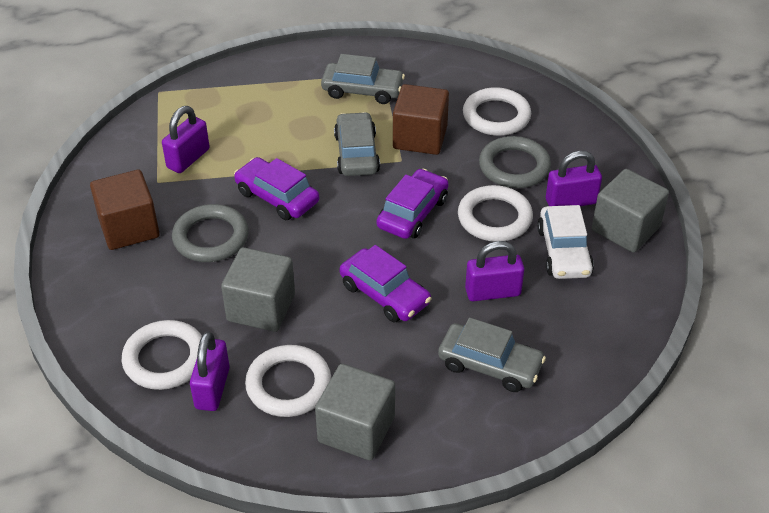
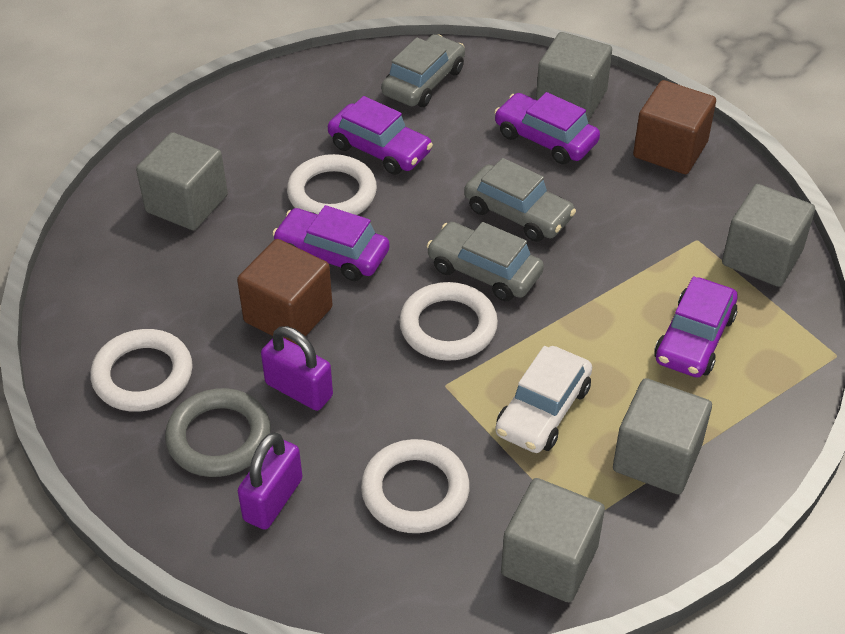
grey cube: [221,247,295,332] [315,364,395,461] [592,169,669,253] = 3 -> [136,132,228,230] [501,478,605,602] [536,32,612,121] [613,378,712,495] [722,184,815,287] = 5
grey ring: [172,204,249,262] [479,136,551,188] = 2 -> [165,388,271,477] = 1
purple car: [234,157,319,220] [340,245,431,322] [377,169,449,239] = 3 -> [273,205,390,281] [328,96,433,175] [494,92,600,164] [654,276,738,378] = 4
purple padlock: [162,106,210,173] [190,332,230,411] [465,241,524,301] [546,151,602,206] = 4 -> [238,432,303,529] [261,326,333,411] = 2

